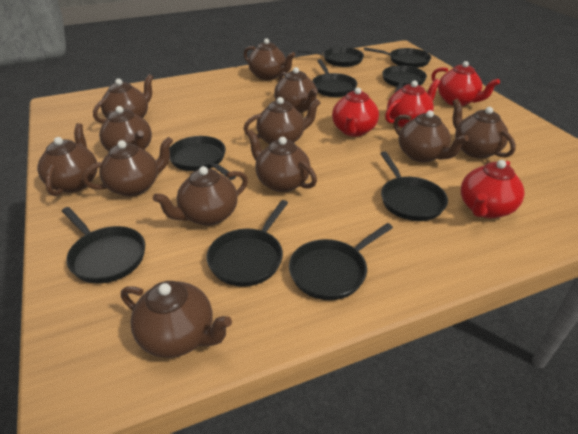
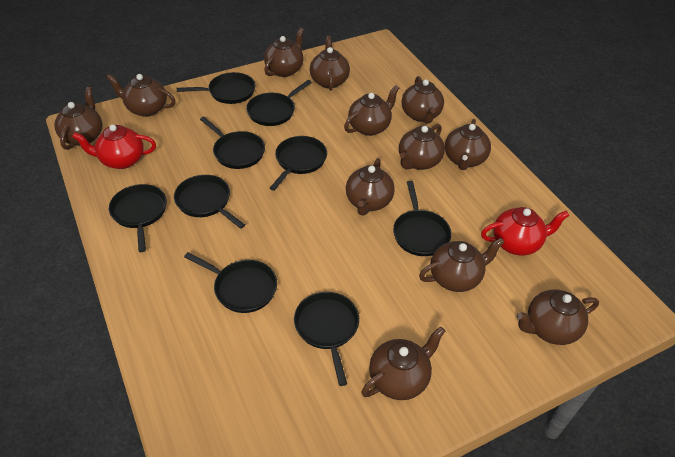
red teapot: [332,88,379,137] [385,79,440,127] [432,61,500,106] [461,160,524,218] = 4 -> [72,124,156,169] [481,207,569,256] = 2

